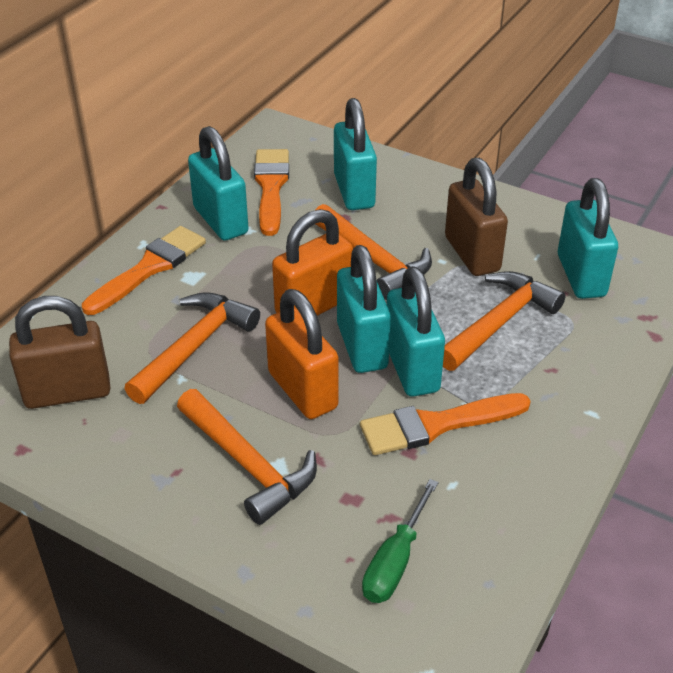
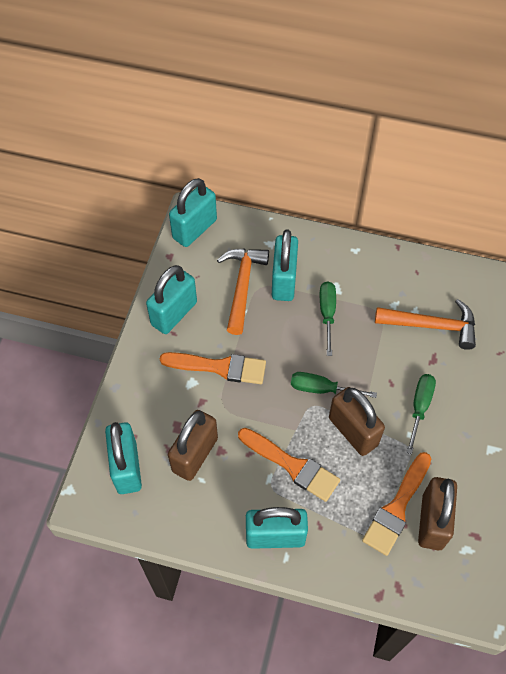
brown padlock: [9,296,110,409] [445,158,508,276] = 2 -> [168,410,218,481] [329,387,385,456] [418,477,457,550] = 3
green screwdriver: [362,479,439,603] = 1 -> [291,372,377,398] [320,282,336,356] [406,374,436,454] = 3
orange hammer: [124,292,260,404] [177,389,317,525] [315,204,432,300] [443,271,566,371] = 4 -> [217,249,269,335] [375,299,476,350] = 2
orange padlock: [265,289,338,419] [272,209,353,316] = 2 -> none = 0

